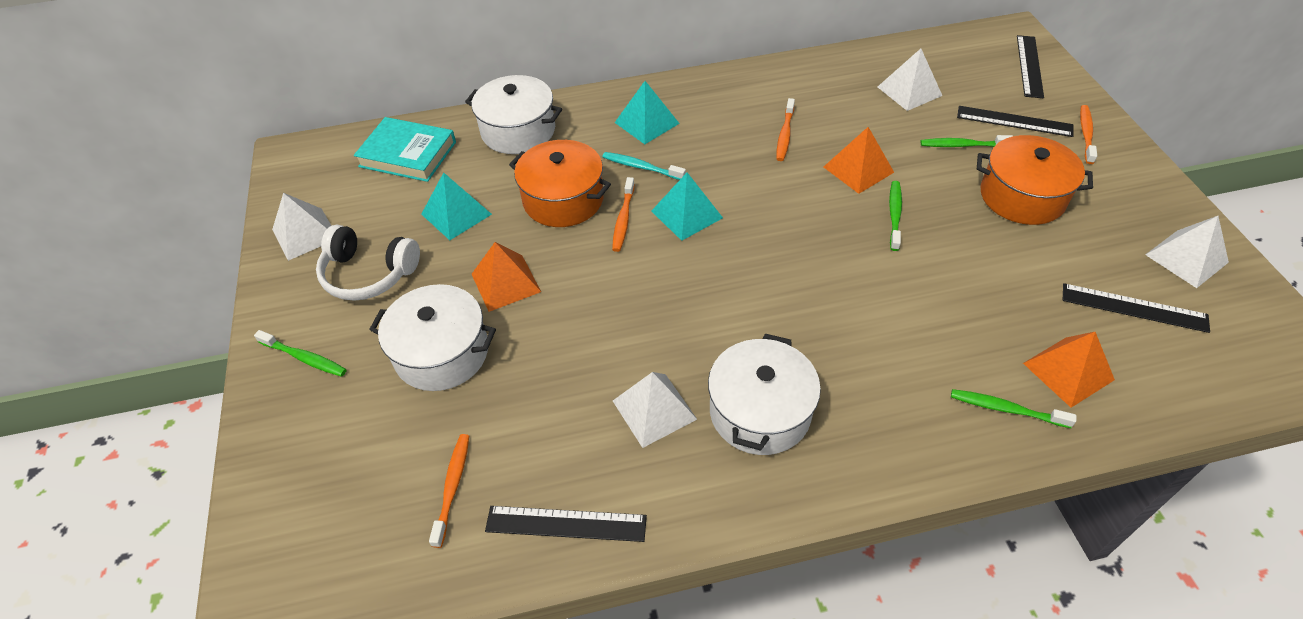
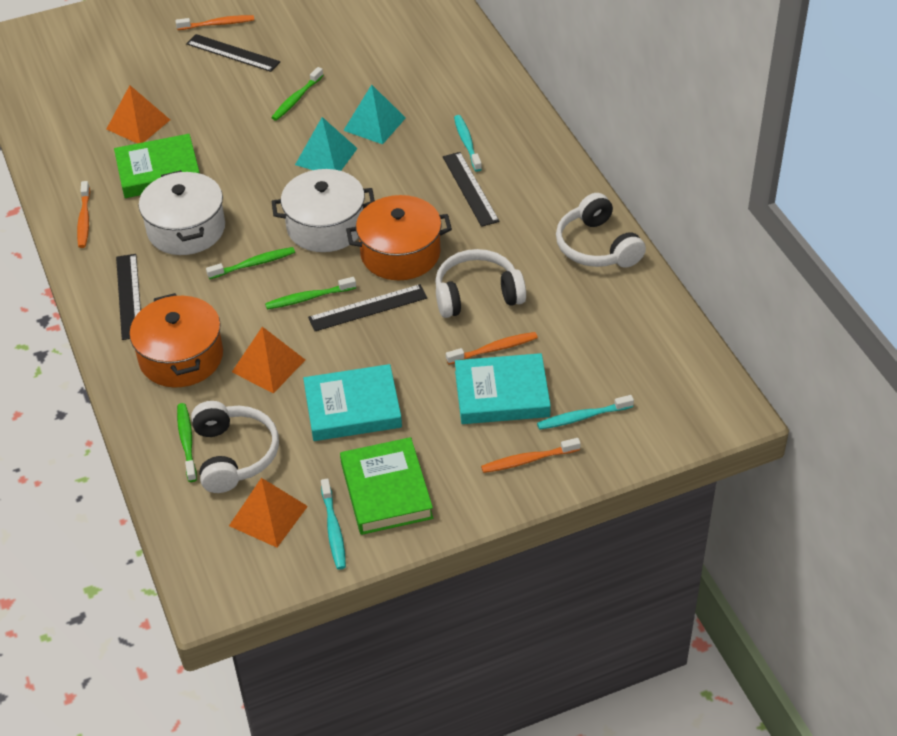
green book: none = 0 -> [114,134,200,198] [340,437,433,535] = 2
turquoise book: [354,117,456,182] = 1 -> [303,364,402,441] [455,353,551,424] = 2
turquoise pyramid: [421,172,492,240] [615,81,680,144] [652,172,723,241] = 3 -> [295,117,358,171] [343,85,406,144] = 2
turquoise toothbrush: [602,152,686,180] = 1 -> [321,478,346,570] [454,115,482,172] [537,395,634,430] = 3
white headphones: [316,224,420,301] = 1 -> [191,401,279,493] [435,249,526,318] [556,193,646,268] = 3
white pot: [369,284,496,391] [465,75,562,154] [708,334,821,455] = 3 -> [139,170,225,255] [272,169,375,252] = 2
white pyramid: [272,193,331,261] [613,372,697,448] [878,49,942,111] [1145,216,1229,288] = 4 -> none = 0

